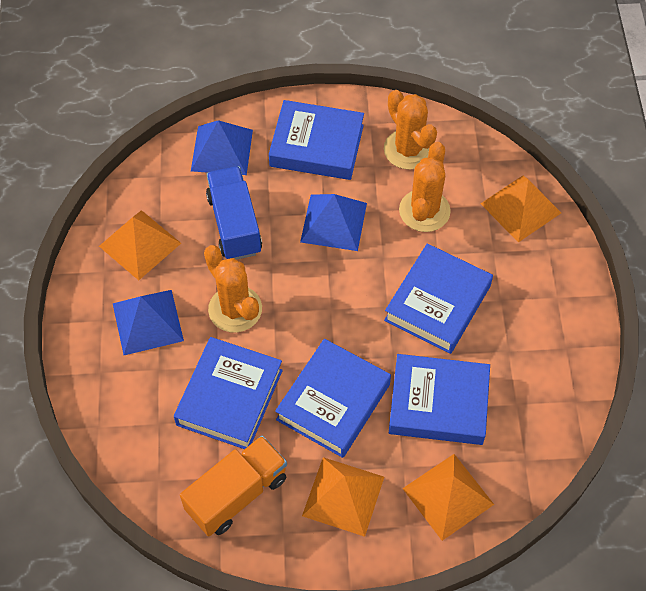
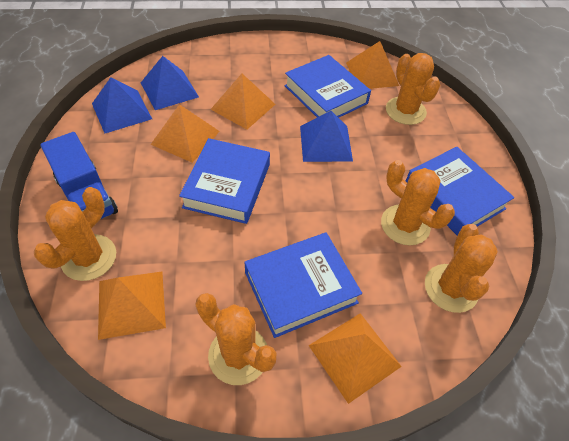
blue book: [174,337,283,449] [269,100,364,180] [275,339,391,458] [384,243,493,354] [389,354,490,445] = 5 -> [179,138,270,224] [244,232,362,338] [285,55,371,118] [406,146,514,235] = 4
orange cactus: [204,245,262,333] [384,90,437,170] [399,142,451,232] = 3 -> [34,187,116,281] [195,293,276,385] [381,160,455,245] [386,53,440,125] [425,224,498,313] = 5
orange pyramid: [99,210,181,280] [302,457,384,537] [402,454,494,541] [480,175,561,242] = 4 -> [98,272,166,340] [150,104,220,163] [211,74,276,129] [309,313,402,404] [346,41,399,89] = 5
orange truck: [180,436,287,536] = 1 -> none = 0

